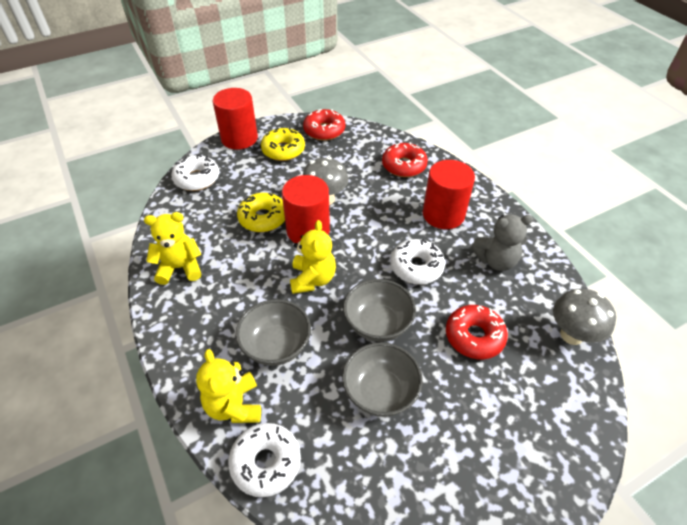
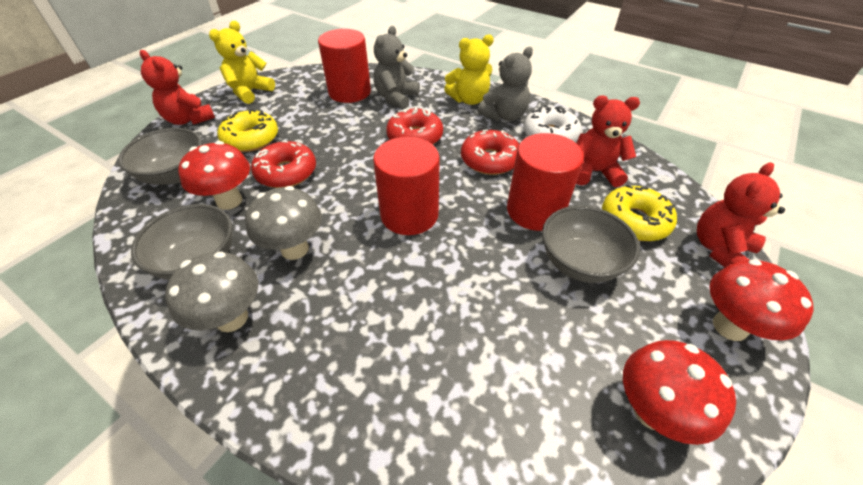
grey teddy bear: [471,215,533,271] = 1 -> [373,26,420,110] [477,47,533,121] = 2
red mushroom: none = 0 -> [178,141,250,210] [623,340,736,445] [709,259,814,341] = 3
red teddy bear: none = 0 -> [140,50,215,125] [576,96,640,187] [697,162,785,267] = 3
white donut: [171,155,219,191] [228,423,301,497] [390,239,445,285] = 3 -> [524,105,582,142] = 1
yellow teddy bear: [144,212,202,285] [196,349,261,423] [290,220,336,294] = 3 -> [209,21,275,104] [444,34,494,105] = 2

